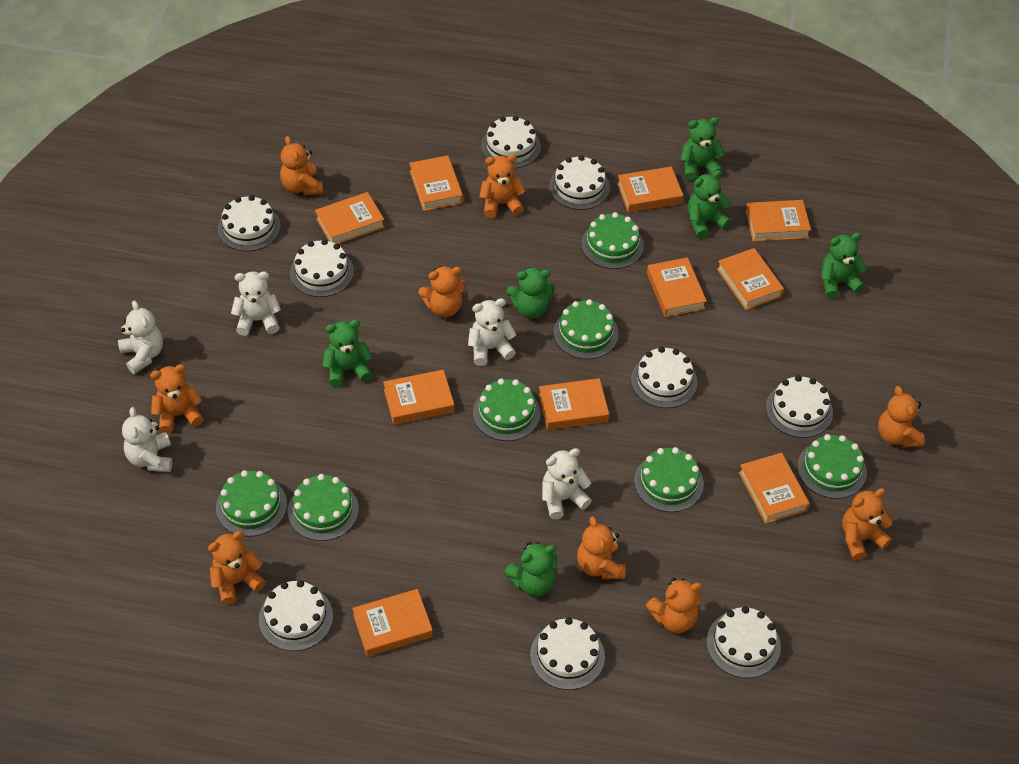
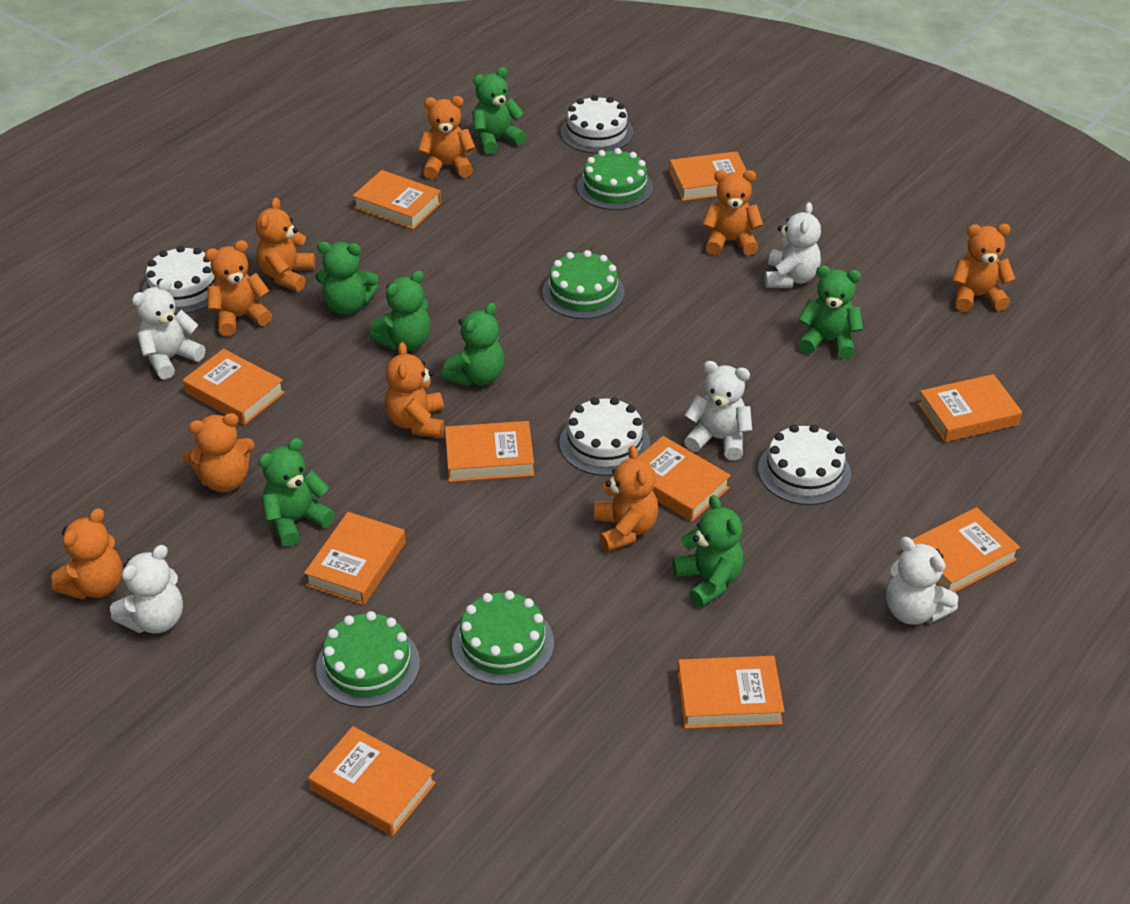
green cake: [216,470,287,537] [288,474,359,541] [473,378,541,441] [553,299,619,359] [581,212,644,269] [634,447,704,512] [798,434,867,499] = 7 -> [316,611,420,708] [452,591,554,685] [542,250,625,319] [577,148,653,210] = 4
green teddy bear: [323,320,373,387] [504,542,557,597] [507,267,555,318] [681,117,725,181] [688,170,731,239] [821,233,867,299] = 6 -> [258,438,335,547] [316,242,378,315] [370,270,431,350] [441,302,504,386] [472,67,526,155] [672,495,744,607] [798,265,863,359] = 7
white cake: [218,195,281,251] [259,580,333,651] [290,239,354,297] [481,116,541,168] [530,617,605,690] [549,155,610,210] [631,347,698,408] [706,606,781,678] [766,375,833,438] = 9 -> [142,246,216,314] [559,397,650,476] [560,95,634,154] [758,424,851,505] = 4

